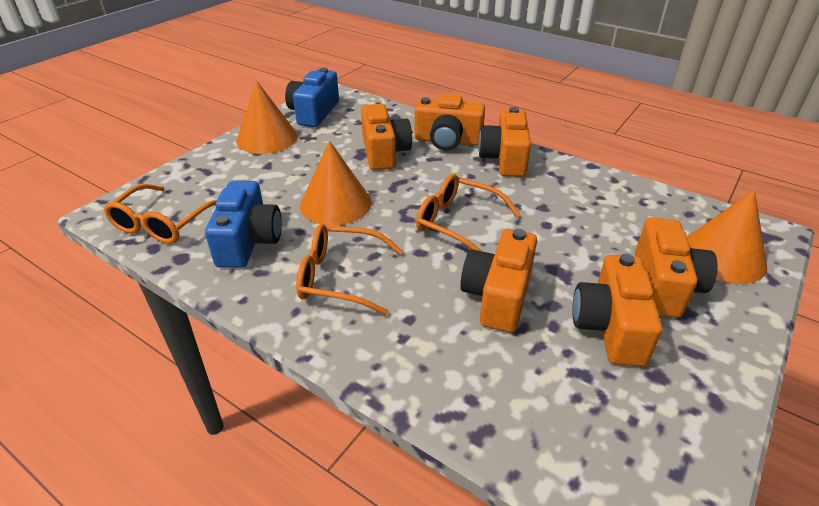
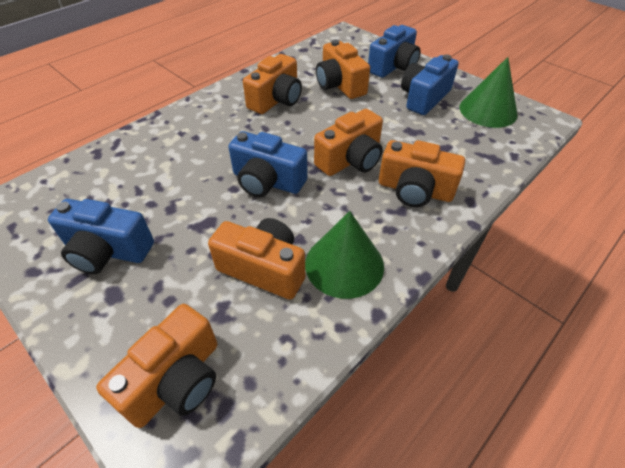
blue camera: [205,180,282,268] [285,68,339,127] = 2 -> [48,199,154,274] [228,131,308,197] [368,25,421,78] [401,55,459,115] = 4
green cone: none = 0 -> [305,211,384,299] [460,57,518,128] = 2
orange cone: [236,81,298,154] [300,140,372,226] [687,190,767,284] = 3 -> none = 0
orange glasses: [104,184,217,244] [296,224,403,315] [416,174,520,251] = 3 -> none = 0

